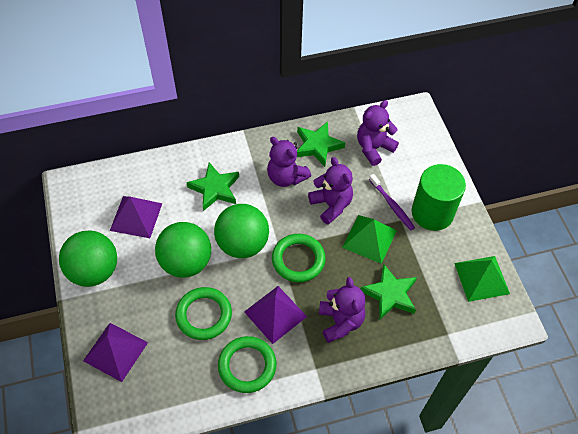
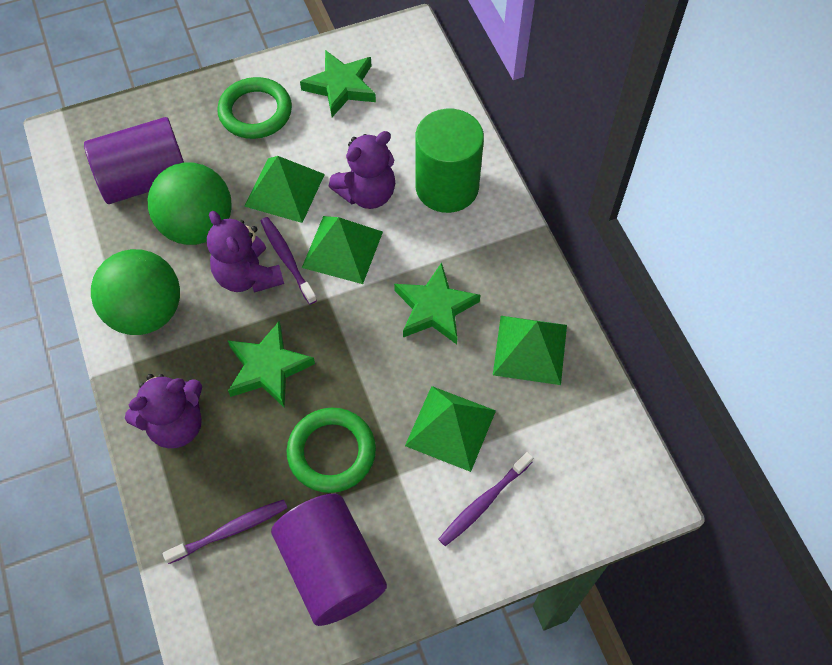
green ball: [59,230,117,287] [155,222,211,278] [214,204,269,258] = 3 -> [91,249,180,335] [148,162,232,245] = 2
green pyramid: [342,215,397,264] [454,256,510,302] = 2 -> [244,156,325,223] [302,216,383,284] [405,386,496,472] [493,316,567,385] = 4
green ring: [175,287,232,340] [218,336,277,393] [272,234,326,282] = 3 -> [217,77,292,139] [287,408,376,493] = 2
purple cylinder: none = 0 -> [84,117,184,204] [271,493,387,626] = 2
purple pyramid: [83,323,148,382] [110,196,163,238] [244,286,307,344] = 3 -> none = 0
purple teddy bear: [267,137,311,187] [308,157,353,225] [319,277,365,343] [357,100,399,166] = 4 -> [125,374,202,448] [207,211,284,293] [329,131,395,209] = 3
purple toothbrush: [369,174,415,230] = 1 -> [163,499,287,564] [261,217,317,304] [438,452,533,546] = 3

